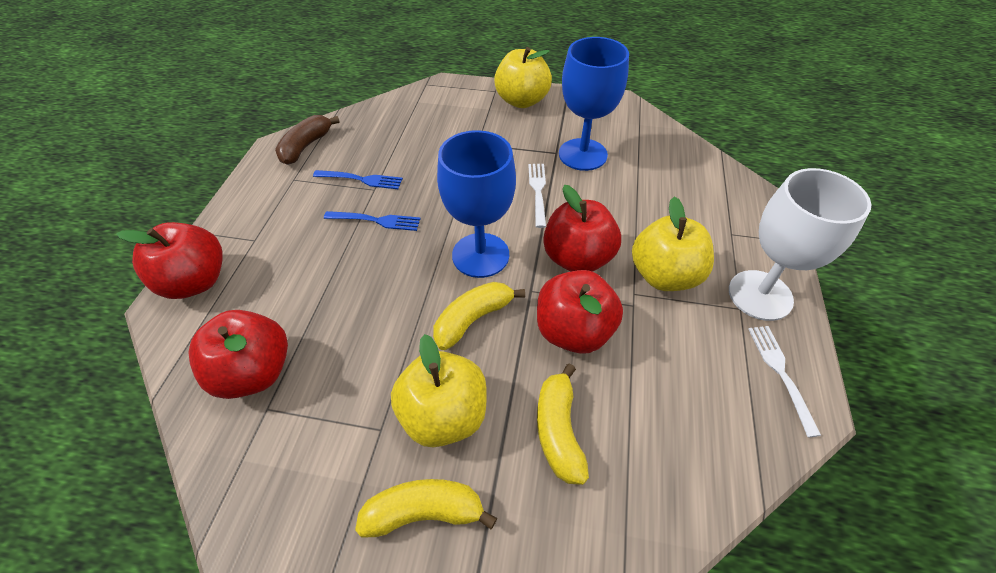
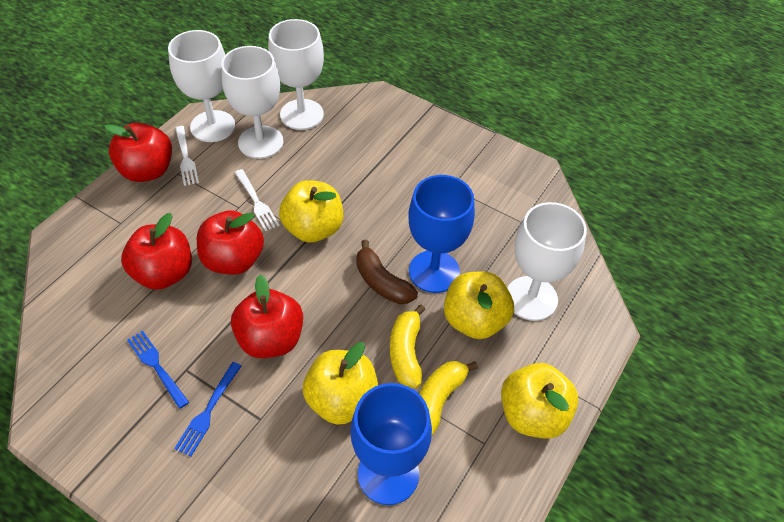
white goblet: [729,168,871,321] = 1 -> [168,30,235,142] [221,46,283,159] [268,19,324,130] [508,202,587,321] = 4
yellow apple: [391,334,487,447] [494,47,552,108] [632,197,714,291] = 3 -> [279,180,343,243] [303,342,378,425] [444,272,514,339] [501,363,578,439] = 4
yellow banana: [355,479,497,538] [433,282,525,350] [537,363,589,485] = 3 -> [390,305,425,388] [419,361,478,435] = 2

